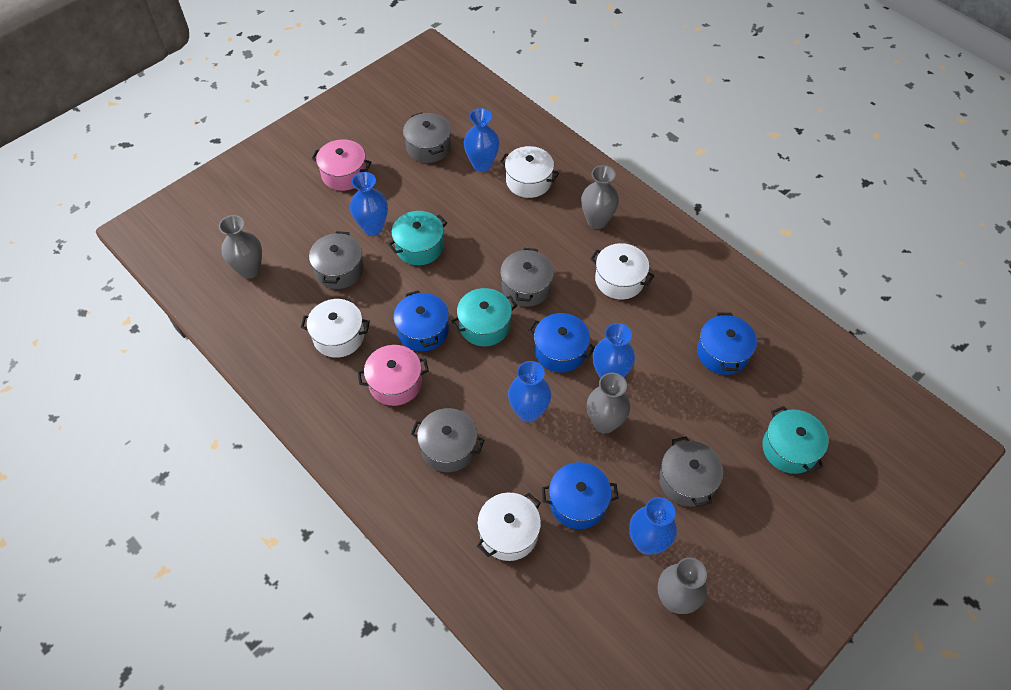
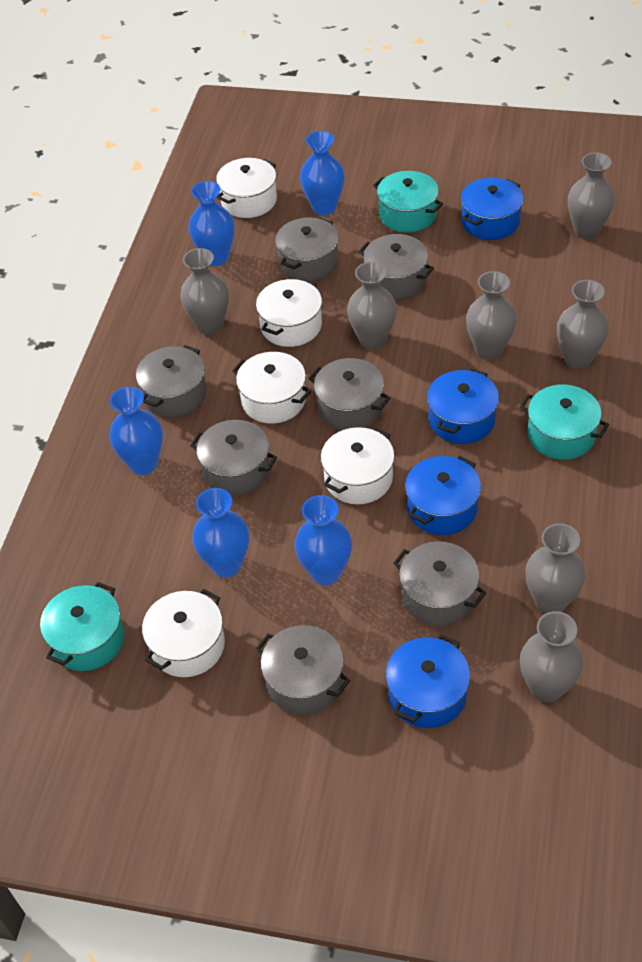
grey pot: [309,231,364,289] [403,112,451,163] [411,408,484,472] [500,248,554,307] [659,436,723,507] = 5 -> [136,345,207,418] [190,420,277,496] [256,625,350,715] [275,217,339,281] [309,358,390,430] [358,234,434,299] [393,541,486,626] = 7
grey vase: [219,215,262,279] [581,165,619,229] [587,373,630,434] [657,558,707,614] = 4 -> [180,248,229,335] [347,262,397,349] [466,271,517,360] [520,611,583,703] [525,523,586,614] [557,280,609,369] [568,152,615,239] = 7
pink pot: [311,139,372,191] [357,345,429,406] = 2 -> none = 0
white pot: [301,299,370,358] [477,493,541,561] [500,146,559,198] [591,243,654,300] = 4 -> [142,589,225,677] [216,158,277,218] [232,352,311,424] [256,279,322,347] [321,427,395,504] = 5

